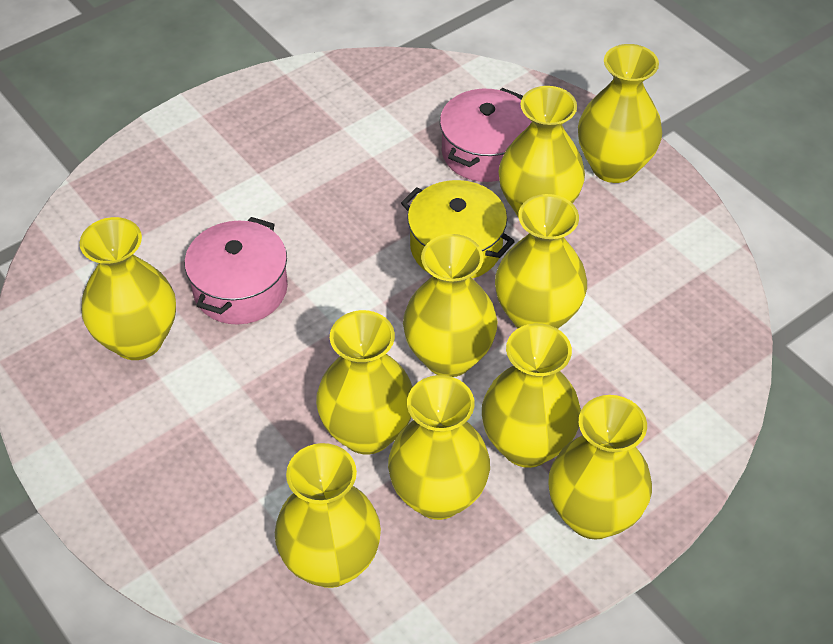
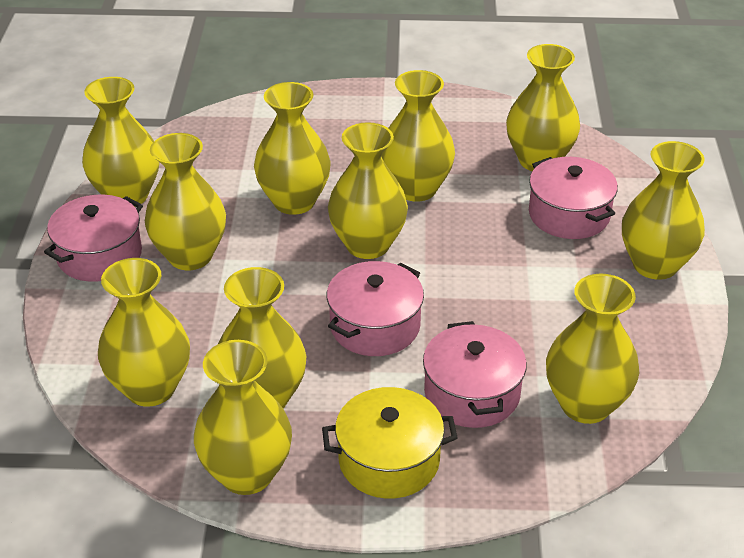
pink pot: [185,217,288,324] [440,88,532,182] = 2 -> [44,195,143,282] [327,261,424,356] [423,321,527,428] [529,157,618,239] = 4
yellow vase: [80,217,176,360] [275,443,381,588] [316,310,413,454] [388,375,490,520] [403,234,497,377] [482,323,581,468] [495,194,587,329] [498,86,585,216] [548,395,652,539] [578,44,662,183] = 10 -> [82,77,159,207] [98,258,190,407] [145,133,226,270] [194,340,292,495] [218,267,306,408] [254,82,331,215] [328,122,408,259] [381,70,455,202] [506,44,580,171] [546,274,639,424] [622,141,705,280] = 11

